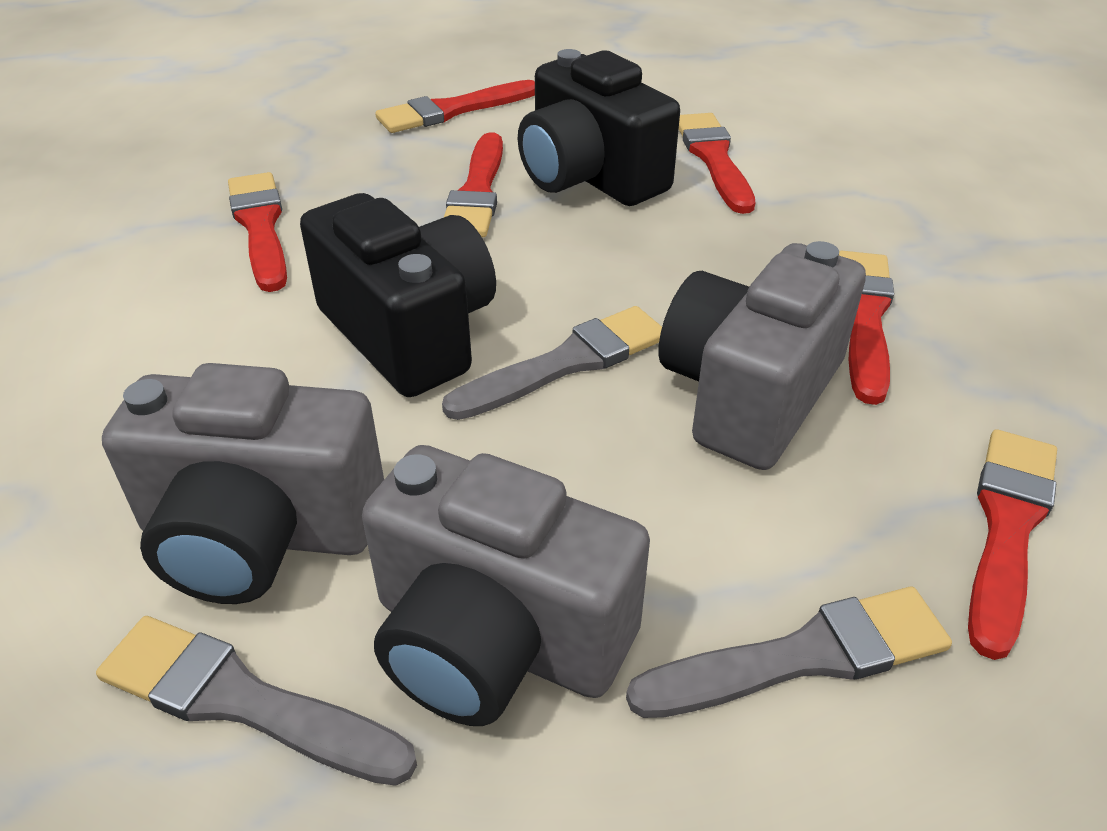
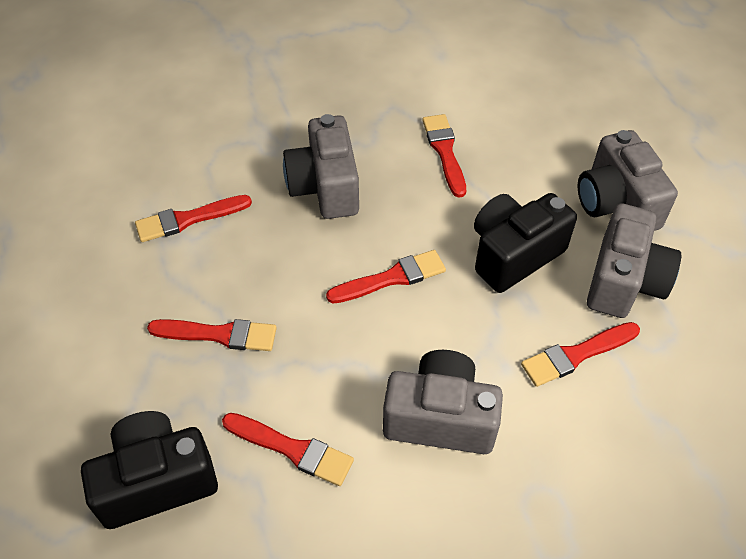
grey brush: [96,616,417,786] [442,306,662,420] [626,587,952,718] = 3 -> none = 0
grey camera: [102,363,384,604] [362,445,650,726] [658,241,866,470] = 3 -> [283,114,359,219] [383,350,503,454] [578,130,678,231] [587,203,681,318] = 4

